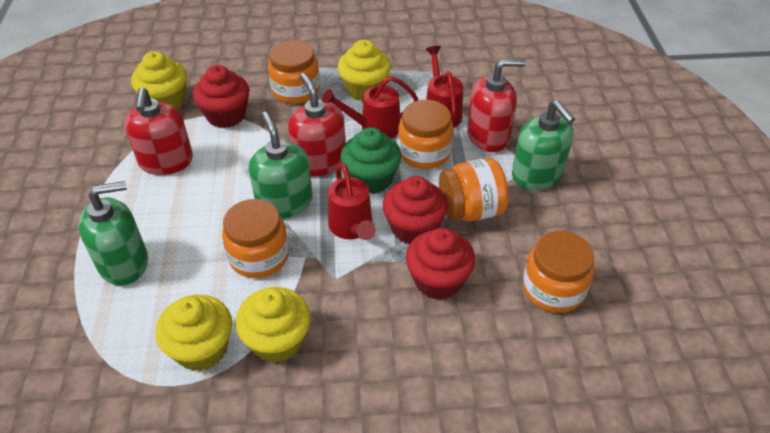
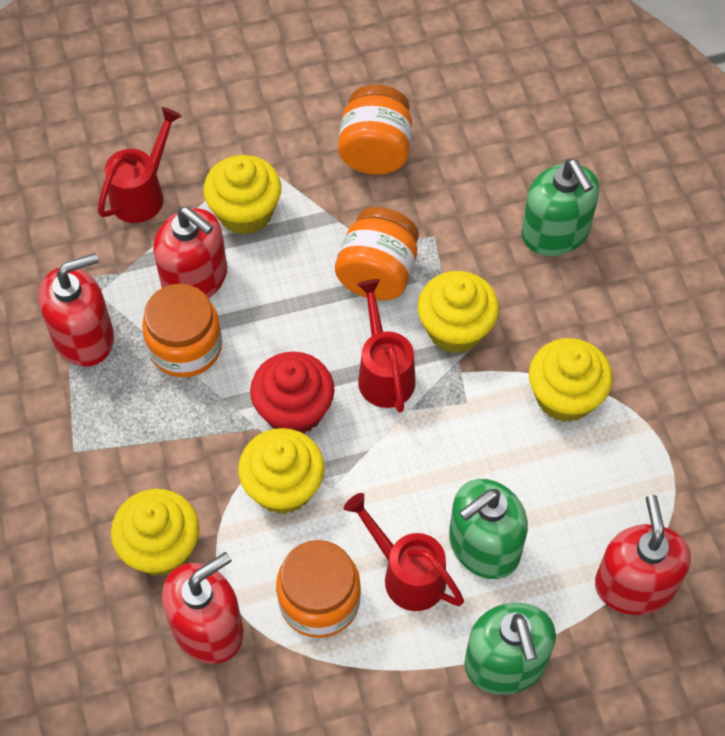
green cupcake: [340,127,402,194] = 1 -> none = 0
orange jar: [222,199,289,278] [268,40,320,104] [398,100,453,169] [439,158,509,222] [523,231,594,313] = 5 -> [142,284,222,378] [276,540,361,638] [335,207,419,300] [338,84,412,175] = 4
red cupcake: [193,65,249,128] [383,176,448,244] [406,228,475,300] = 3 -> [250,352,335,434] = 1
red soap dispenser: [124,87,193,175] [288,73,345,177] [467,59,526,152] = 3 -> [38,253,114,367] [153,207,227,298] [162,552,244,664] [595,495,691,615] = 4
yellow cupcake: [131,51,187,109] [156,295,232,371] [235,287,311,363] [338,40,391,101] = 4 -> [111,489,199,576] [203,155,281,235] [238,428,325,514] [418,271,499,353] [529,338,613,422] = 5

